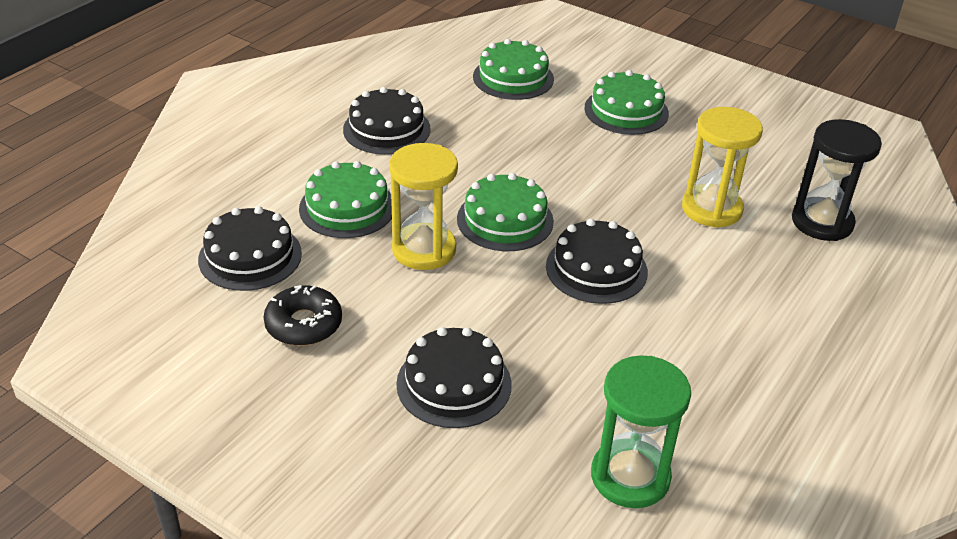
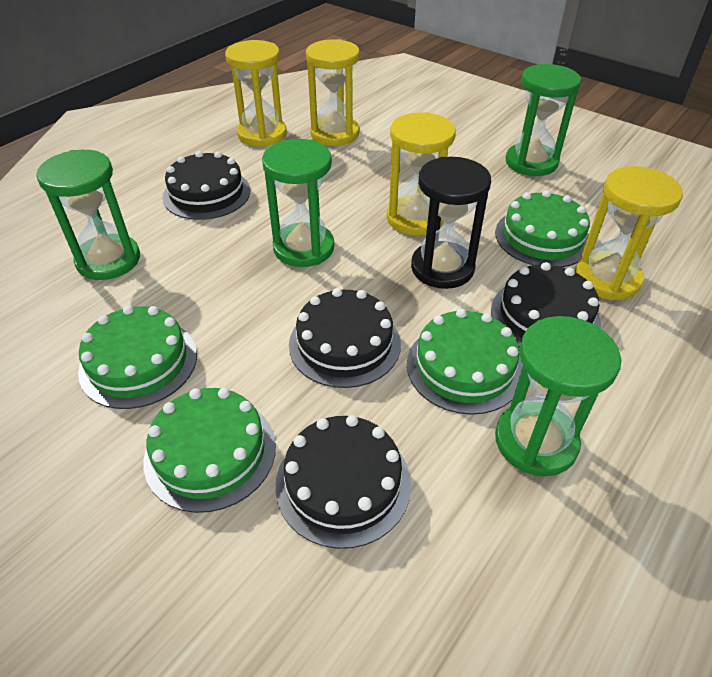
black donut: [263,285,342,346] = 1 -> none = 0
green hourglass: [591,355,691,508] = 1 -> [36,150,140,280] [262,139,334,267] [495,316,621,476] [506,64,581,176] = 4
yellow hourglass: [389,143,458,270] [682,107,763,228] = 2 -> [225,40,287,147] [306,39,360,146] [386,112,456,235] [575,166,683,300] = 4

